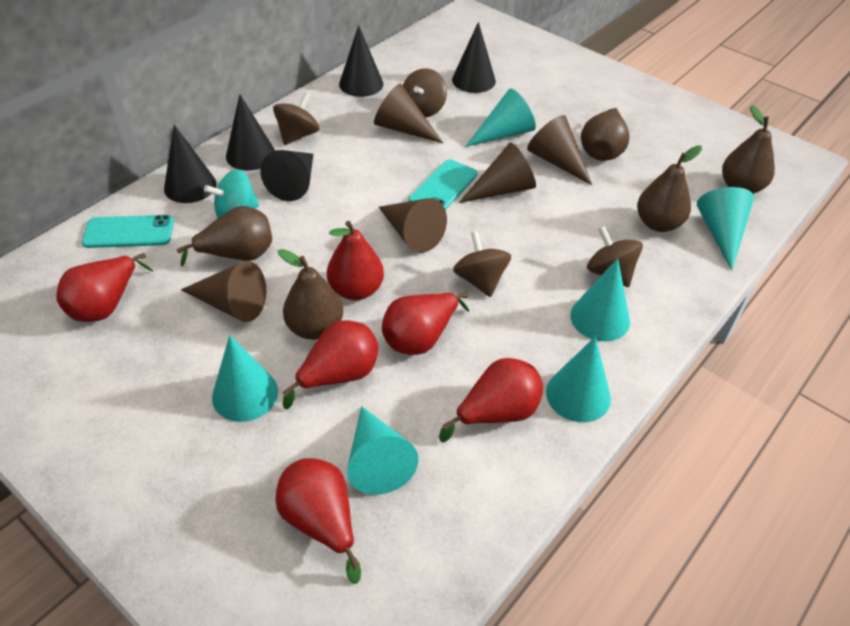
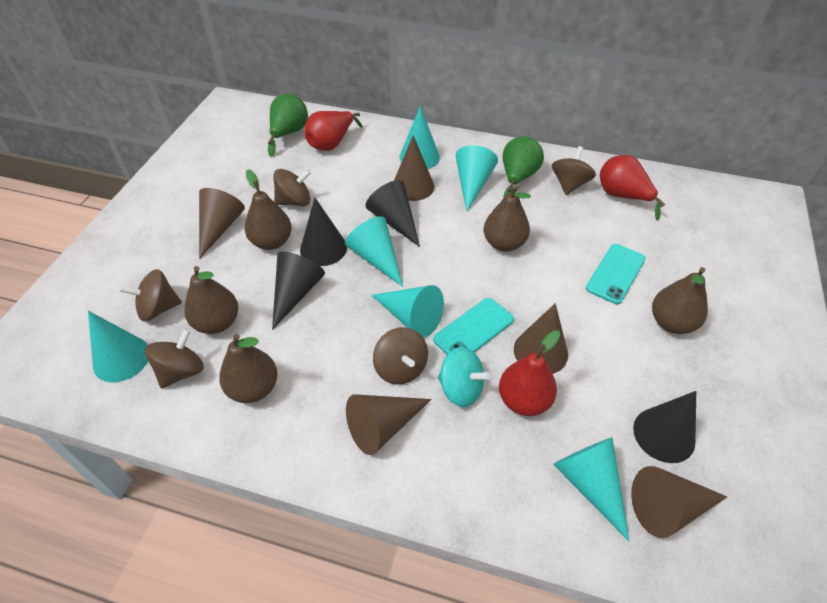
black cone: [164,125,217,203] [226,94,275,171] [261,150,313,201] [339,25,383,97] [452,22,496,93] = 5 -> [272,252,325,330] [300,198,347,266] [365,180,420,247] [633,391,696,463] = 4
brown spinning top: [273,93,319,145] [403,68,447,117] [453,231,511,297] [587,226,643,287] = 4 -> [119,269,182,322] [145,329,204,389] [273,169,311,206] [373,327,428,385] [552,146,596,195] = 5
green pear: none = 0 -> [268,94,308,157] [503,136,544,198] = 2
red pear: [57,253,153,322] [276,458,361,584] [282,320,378,409] [327,221,384,300] [382,292,469,355] [439,358,543,443] = 6 -> [304,111,363,151] [499,330,560,416] [600,155,665,220] = 3

